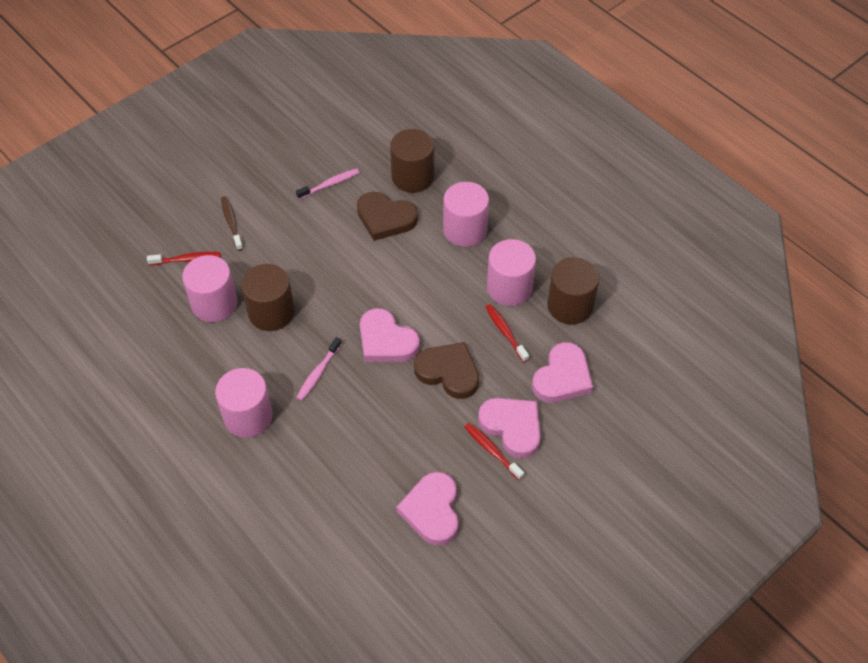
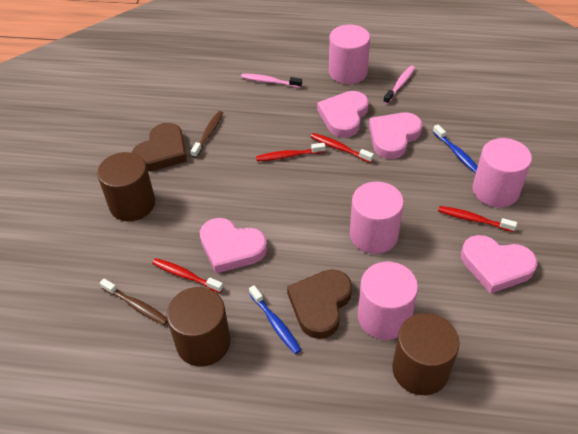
blue toothbrush: none = 0 -> [249,285,301,354] [433,125,478,174] = 2
brown toothbrush: [221,196,243,251] = 1 -> [100,279,168,325] [191,111,223,158] = 2
red toothbrush: [147,252,221,265] [465,423,524,480] [486,304,529,362] = 3 -> [152,258,224,293] [256,143,325,161] [311,133,374,163] [438,206,517,232] = 4

